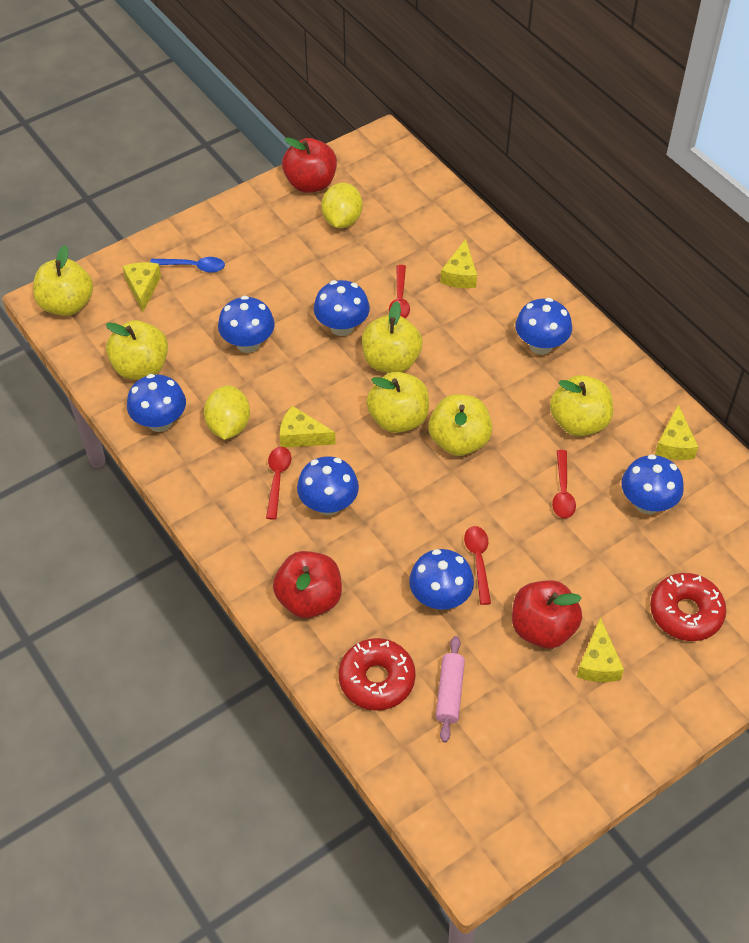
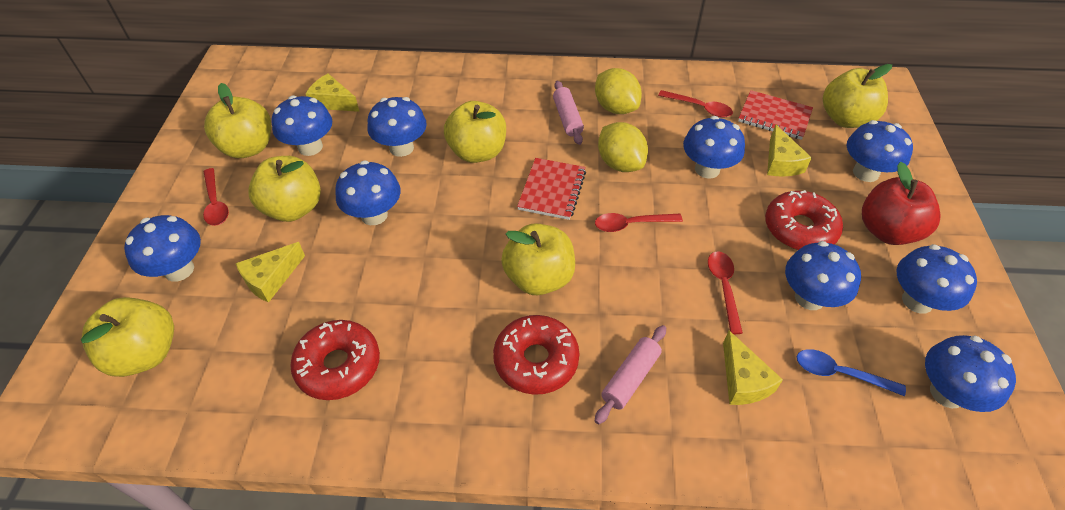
blue mushroom: [127,374,186,432] [218,296,275,353] [297,456,359,515] [314,280,370,336] [409,549,474,610] [515,298,572,355] [621,454,684,514] = 7 -> [124,215,201,282] [272,96,332,156] [335,160,401,225] [367,97,427,157] [683,116,745,179] [785,241,861,310] [846,120,913,182] [897,244,977,314] [925,335,1016,412] = 9
pink rolling pin: [436,636,465,743] = 1 -> [553,81,584,145] [595,325,666,424] = 2
red apple: [273,551,342,618] [282,137,337,193] [512,580,582,649] = 3 -> [862,162,941,245] = 1
red donut: [338,638,416,710] [650,573,726,641] = 2 -> [290,320,380,400] [493,315,580,395] [765,190,843,250] = 3
red notebook: none = 0 -> [517,158,586,220] [738,90,813,140] = 2
yellow cheese: [122,262,161,312] [280,406,336,447] [440,239,477,288] [577,617,624,682] [655,405,698,460] = 5 -> [235,242,305,303] [306,74,359,112] [723,331,783,405] [767,125,812,177] = 4

